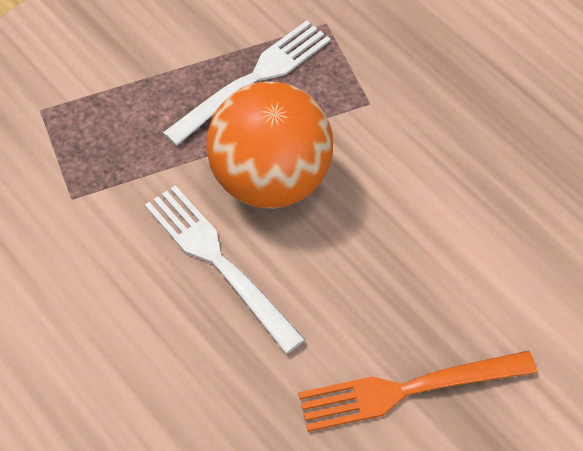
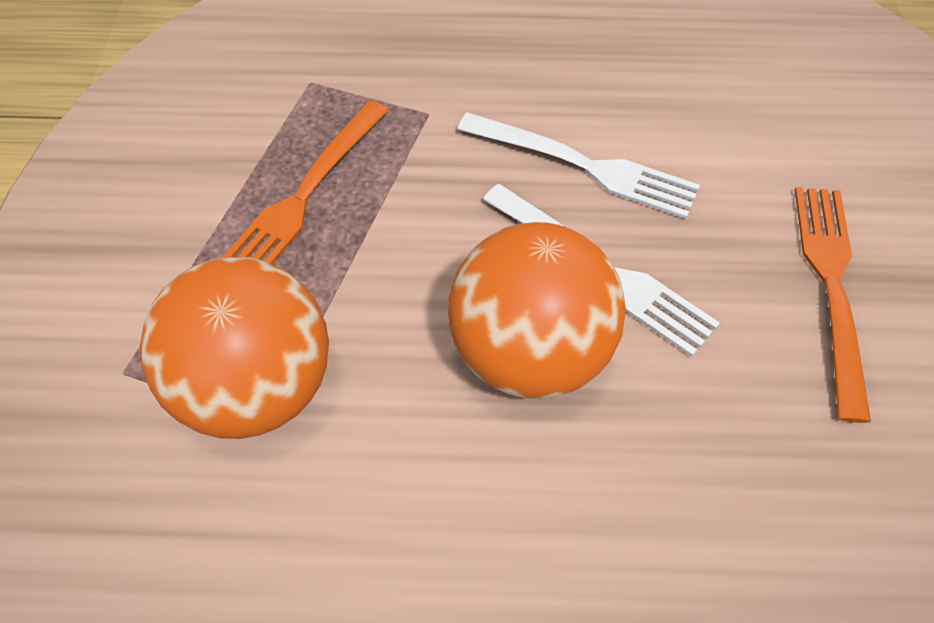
orange ball: [206,81,333,209] = 1 -> [140,257,329,439] [448,222,626,399] = 2
orange fork: [298,351,537,432] = 1 -> [222,100,388,264] [795,187,871,423] = 2

